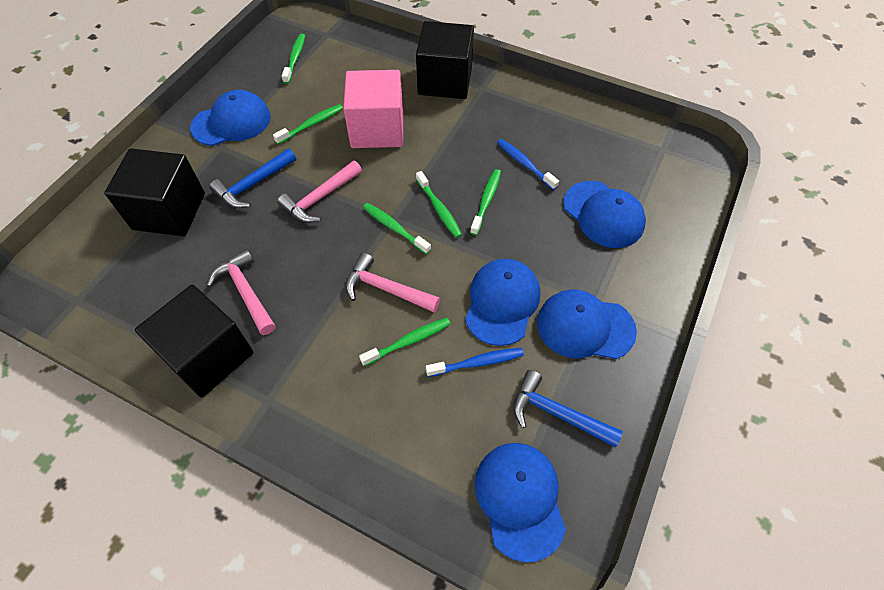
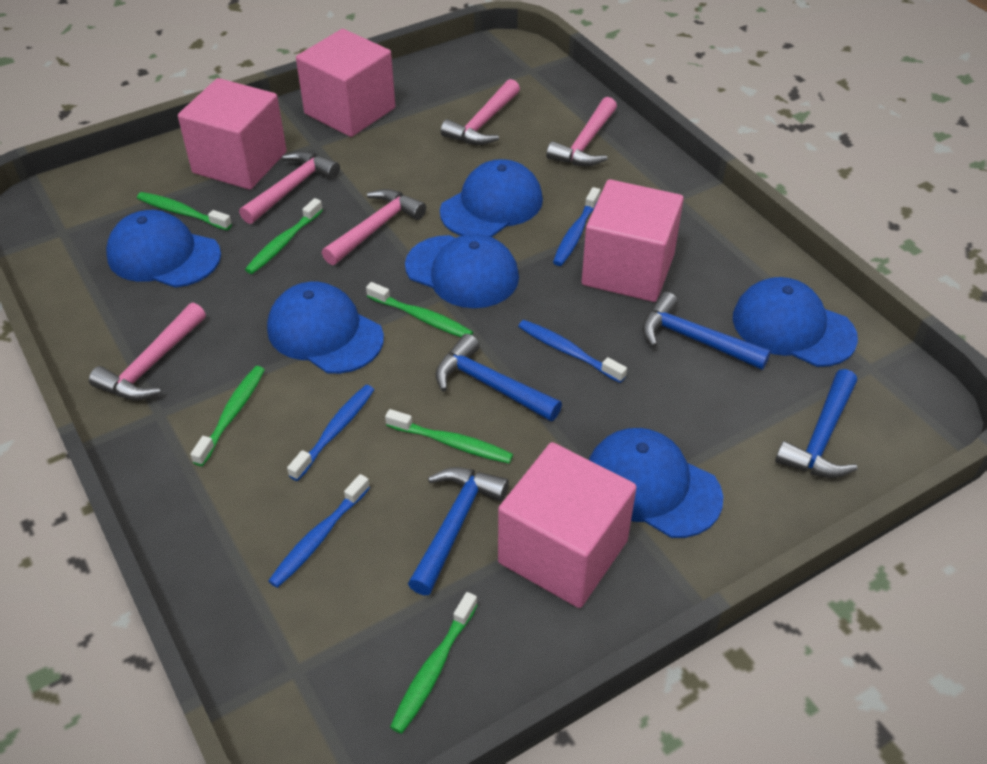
black cube: [104,148,205,236] [135,285,254,398] [416,21,474,99] = 3 -> none = 0
blue cap: [190,90,271,146] [465,259,540,346] [475,443,566,562] [537,289,637,359] [563,181,646,248] = 5 -> [106,210,221,288] [267,282,384,374] [405,234,519,308] [440,159,543,237] [589,428,723,538] [733,277,858,367] = 6
blue hammer: [210,148,296,208] [513,370,623,447] = 2 -> [408,467,509,595] [435,334,562,421] [642,292,771,370] [775,369,858,478] = 4
blue toothbrush: [426,348,524,377] [497,139,559,190] = 2 -> [268,474,370,588] [287,385,374,481] [518,320,627,383] [553,187,600,266] = 4
pink cube: [343,70,403,148] = 1 -> [178,78,287,190] [296,29,395,137] [498,442,637,608] [582,179,684,302] = 4
pink hammer: [207,249,275,335] [277,161,362,223] [345,253,440,312] = 3 -> [89,303,206,400] [239,151,340,224] [322,189,426,265] [440,79,520,145] [546,97,617,166] = 5

